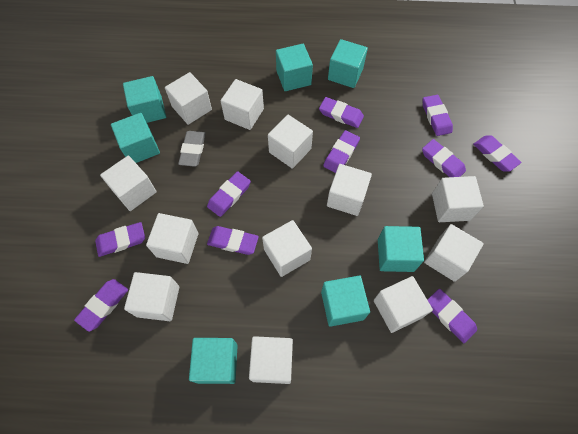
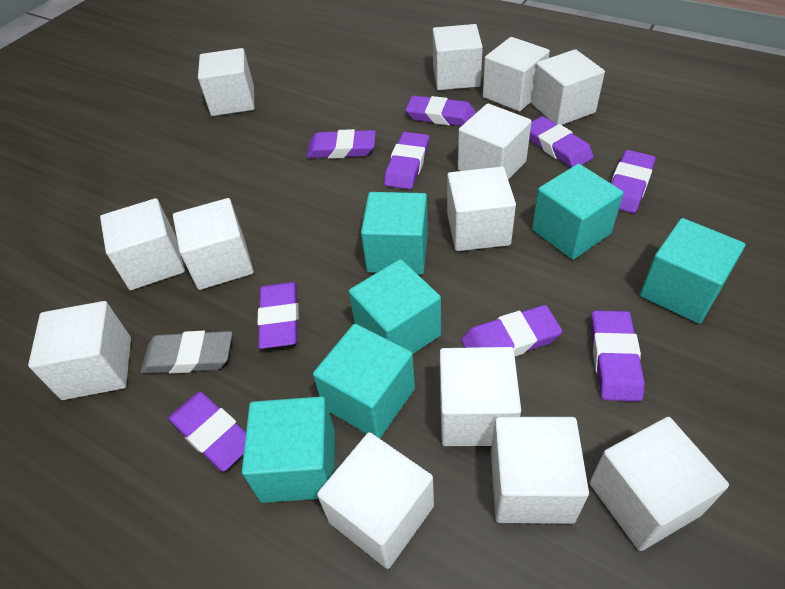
purple eraser: [74,279,128,332] [95,222,145,257] [207,171,251,217] [207,226,259,255] [319,97,364,128] [323,130,360,173] [422,139,466,177] [423,95,453,136] [428,289,477,343] [473,135,521,172] = 10 -> [168,392,246,472] [257,282,299,349] [306,129,376,159] [384,132,429,190] [406,95,476,126] [461,305,562,356] [529,116,594,167] [591,310,645,402] [611,150,656,213] = 9
turquoise cube: [111,113,160,163] [123,76,166,123] [189,338,238,384] [276,44,313,91] [321,276,370,327] [328,39,368,88] [378,226,424,272] = 7 -> [242,396,335,503] [313,324,415,439] [349,259,441,354] [361,192,428,274] [532,164,624,260] [640,218,745,324] = 6
white cube: [100,156,157,211] [124,272,179,321] [146,213,199,264] [165,72,212,125] [221,79,264,130] [249,336,293,384] [262,220,312,277] [268,115,313,169] [327,164,372,216] [374,276,433,333] [424,224,484,282] [432,176,484,222] = 12 -> [28,301,131,400] [100,198,185,290] [173,198,254,290] [198,48,254,116] [317,432,434,569] [433,24,483,90] [440,347,521,446] [447,167,516,251] [458,103,532,180] [483,37,550,112] [491,417,589,524] [531,49,605,125] [590,417,729,551] = 13

